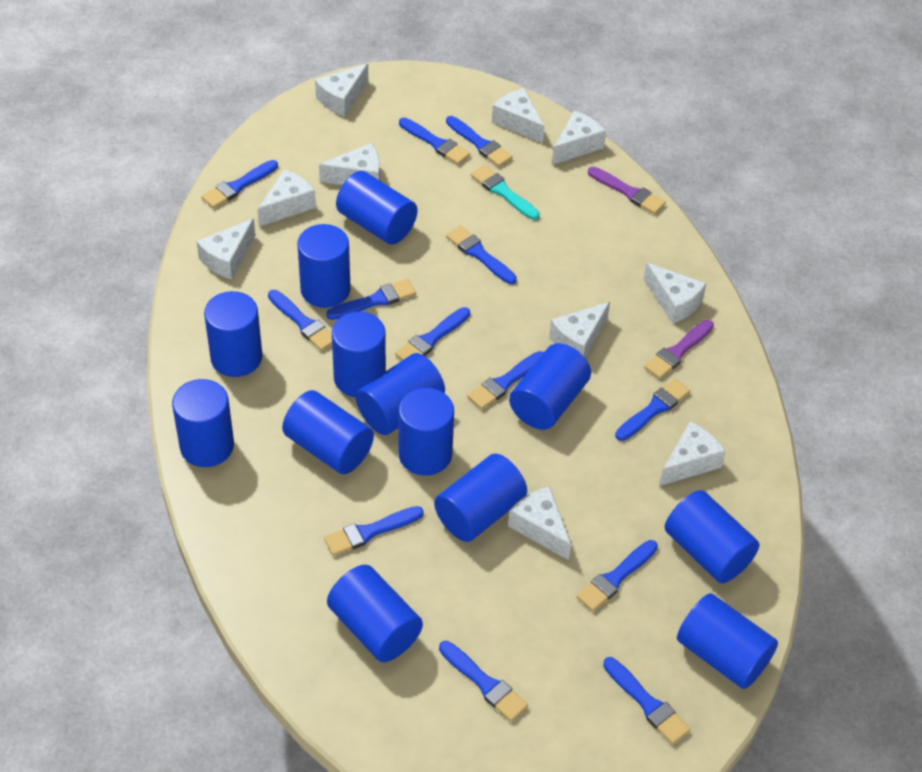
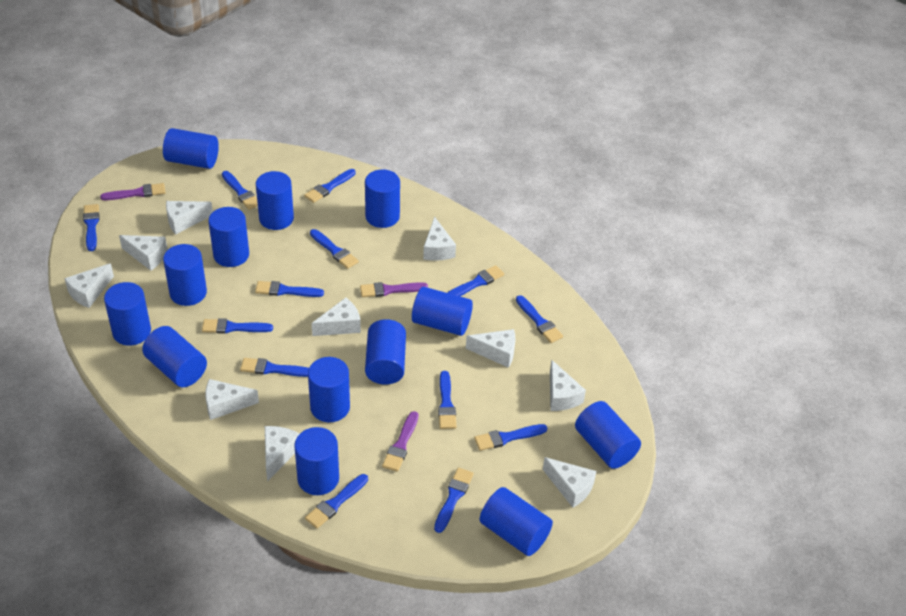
purple brush: [588,167,666,214] [644,320,714,379] = 2 -> [100,183,165,200] [360,282,428,297] [382,411,419,472] = 3
turquoise brush: [471,165,540,220] = 1 -> none = 0

